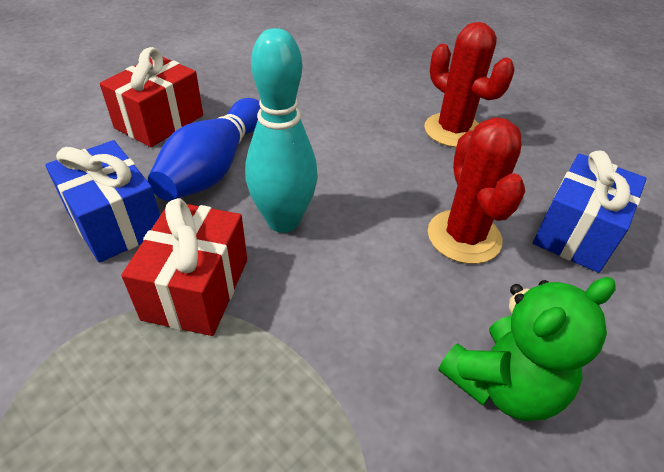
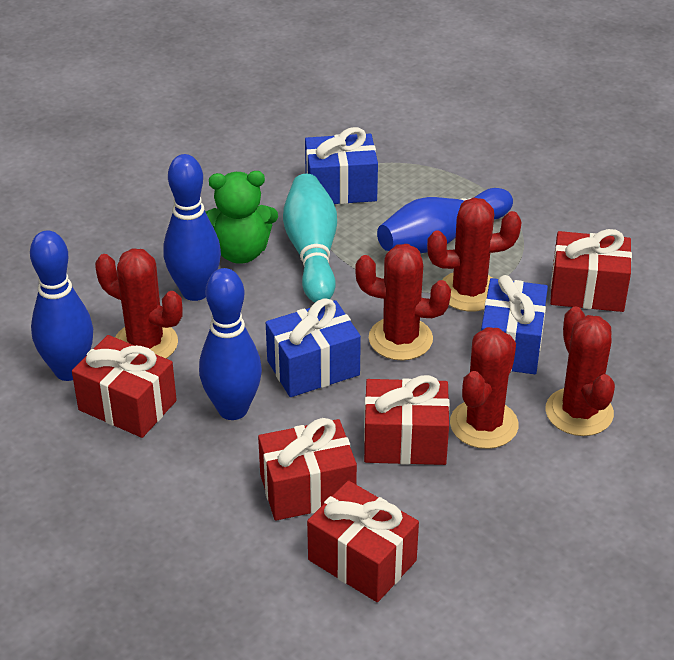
blue bowling pin: [148,98,261,201] = 1 -> [30,230,93,381] [164,154,221,301] [199,268,262,420] [377,188,513,253] = 4
blue gift: [45,140,160,263] [533,151,647,273] = 2 -> [266,298,361,397] [305,127,378,204] [481,275,548,374] = 3
red cactus: [424,22,514,147] [428,118,525,264] = 2 -> [95,248,183,359] [355,244,451,361] [427,197,522,311] [450,327,519,449] [546,306,615,436] = 5
red gift: [100,47,203,147] [121,198,247,336] = 2 -> [72,335,177,438] [258,418,357,521] [307,480,419,602] [364,375,450,465] [550,229,632,312] = 5

